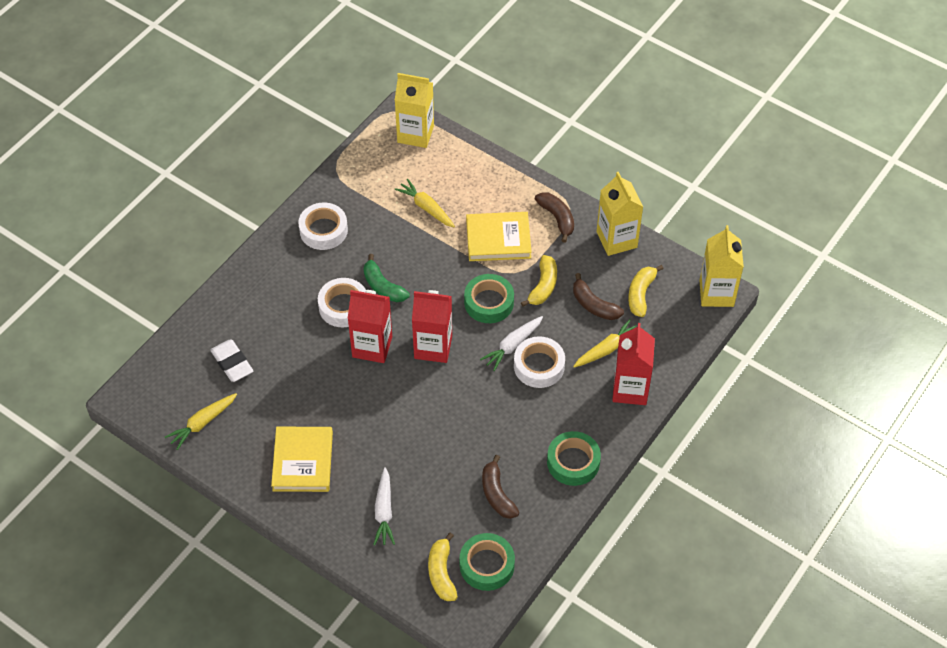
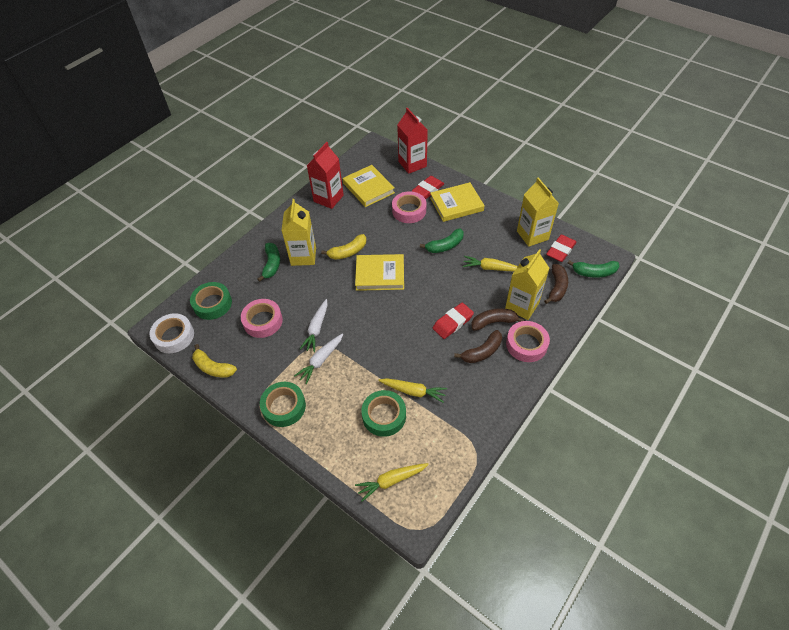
green banana: [363,254,410,302] = 1 -> [258,243,280,282] [420,228,464,253] [568,260,619,278] = 3
pink tape: none = 0 -> [241,299,283,338] [392,191,426,223] [506,321,550,362] = 3
red carton: [347,290,392,363] [412,290,452,363] [612,323,655,405] = 3 -> [307,142,344,209] [397,108,428,174] = 2
red eraser: none = 0 -> [412,176,444,199] [433,303,474,339] [546,235,577,262] = 3
white eraser: [210,340,253,382] = 1 -> none = 0
white tape: [298,203,348,250] [318,278,366,327] [514,336,565,388] = 3 -> [150,313,194,353] = 1
yellow banana: [428,533,458,601] [521,255,557,307] [628,265,664,317] = 3 -> [192,344,237,378] [321,234,366,260] = 2
yellow book: [271,427,333,492] [466,212,532,261] = 2 -> [343,165,395,207] [355,254,404,291] [430,182,485,222] = 3

